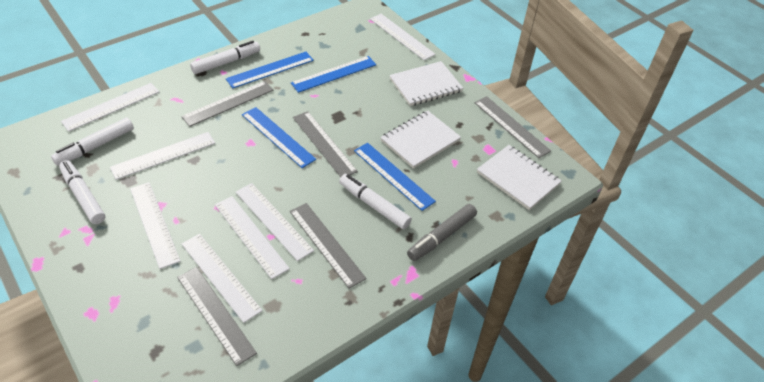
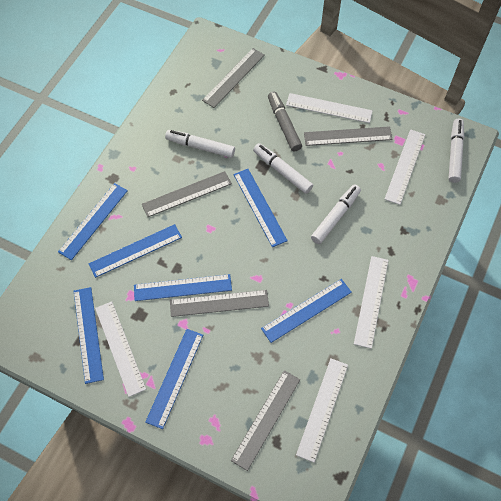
blue ruler: [226,52,314,89] [242,107,316,168] [291,56,377,93] [354,143,436,211] = 4 -> [58,183,128,260] [74,287,104,384] [89,224,182,278] [134,274,232,301] [145,329,203,429] [233,169,288,247] [261,279,352,343] = 7
white notebook: [380,111,461,169] [390,61,463,106] [477,145,562,210] = 3 -> none = 0
white ruler: [61,83,159,132] [110,132,215,180] [130,182,181,269] [182,234,263,323] [215,196,290,279] [236,183,314,261] [370,14,436,60] = 7 -> [95,301,146,397] [286,93,373,123] [296,358,348,462] [354,256,389,349] [384,129,425,205] = 5

